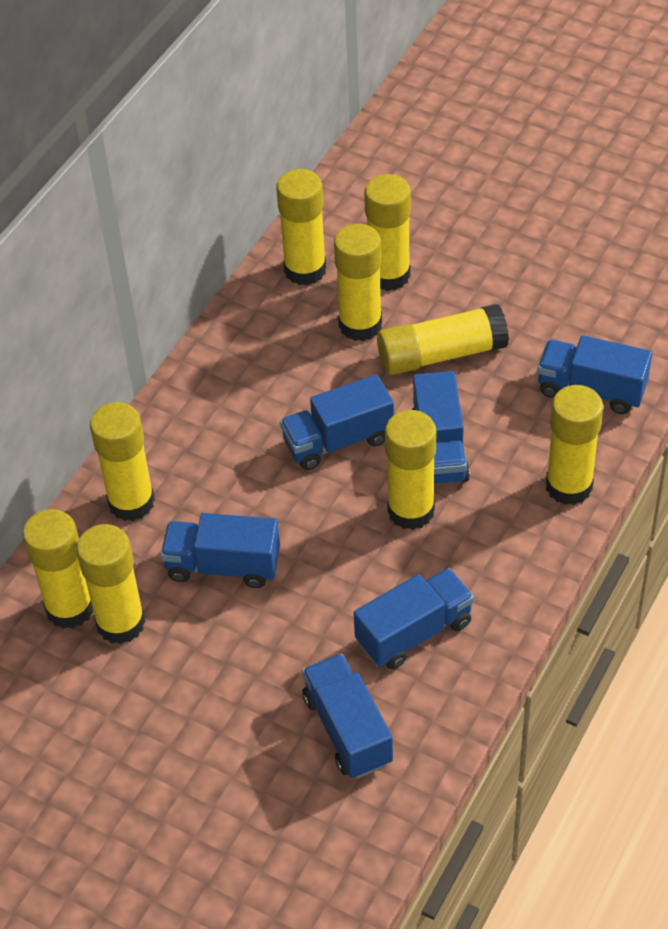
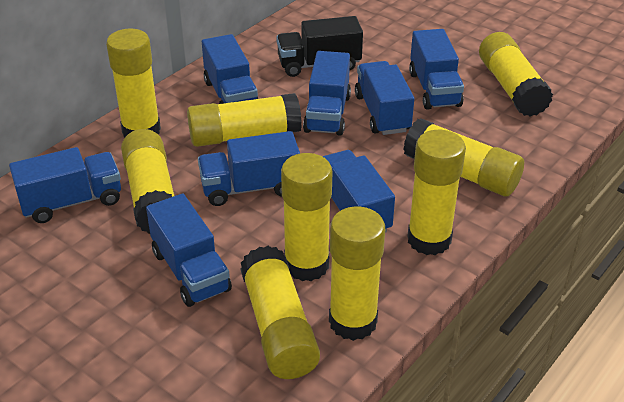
black truck: none = 0 -> [276,16,363,77] = 1
blue truck: [161,513,280,588] [280,374,394,470] [302,654,393,779] [354,568,474,669] [412,371,470,484] [537,335,652,414] = 6 -> [9,147,121,223] [146,194,232,307] [198,131,300,206] [202,34,259,104] [303,51,351,136] [322,150,395,233] [355,61,414,135] [409,29,464,110] = 8

